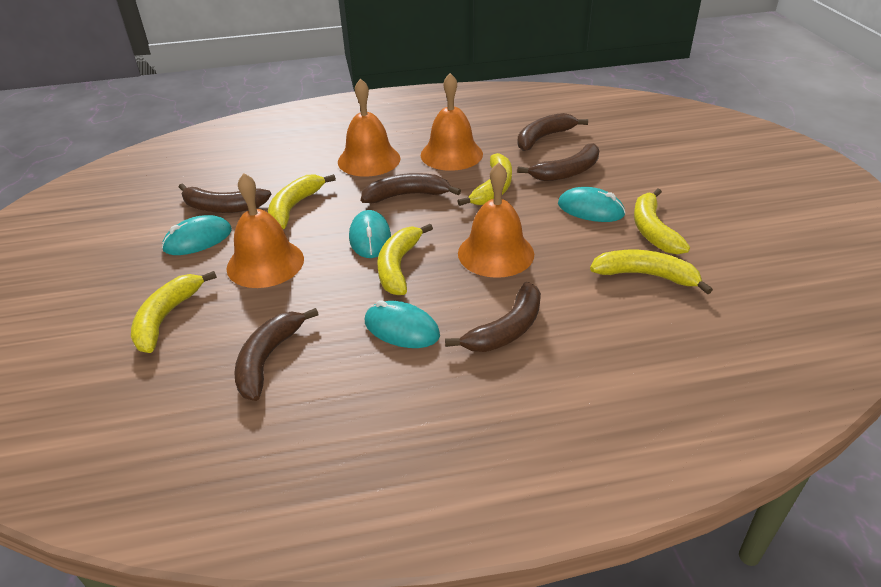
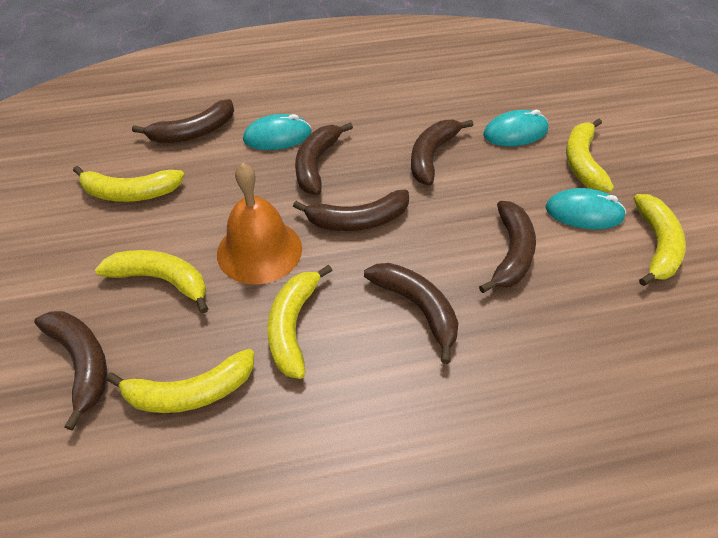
brown banana: [179,183,271,213] [234,308,319,401] [361,173,461,203] [445,282,541,352] [517,113,588,151] [517,143,599,181] = 6 -> [34,311,107,431] [132,99,234,143] [293,189,409,231] [295,122,353,195] [364,263,459,364] [411,120,473,185] [479,201,536,293] = 7
orange bell: [226,173,304,288] [338,78,401,177] [421,73,483,171] [458,162,534,278] = 4 -> [217,163,302,284] = 1
turquoise mouse: [162,215,232,255] [349,210,391,258] [365,300,440,348] [558,187,626,222] = 4 -> [243,114,311,150] [483,110,548,146] [546,188,626,229] = 3

